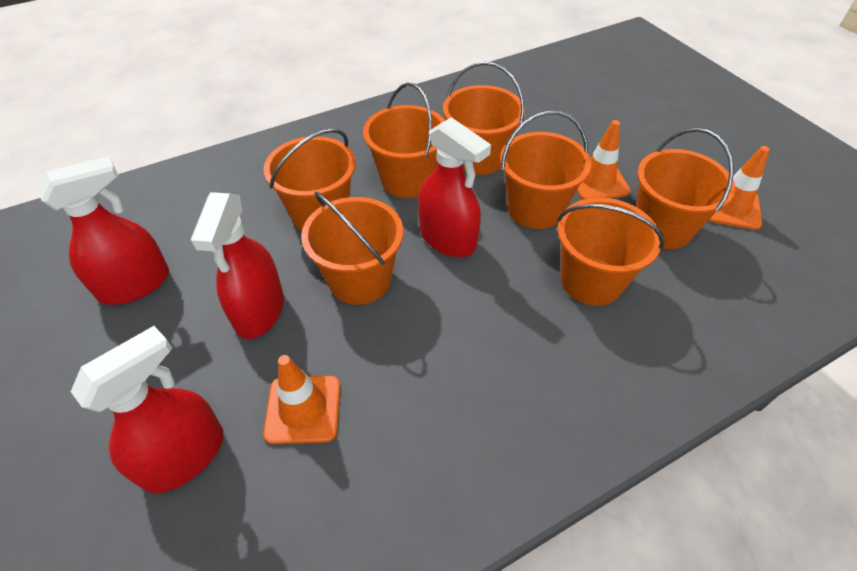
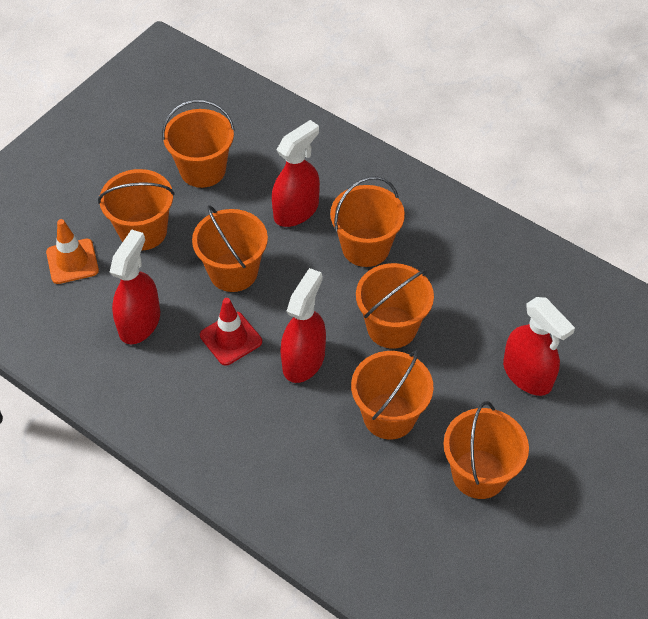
orange traffic cone: [263,355,340,444] [577,120,630,200] [708,146,770,230] = 3 -> [46,219,99,284] = 1
red traffic cone: none = 0 -> [200,298,262,366] = 1

